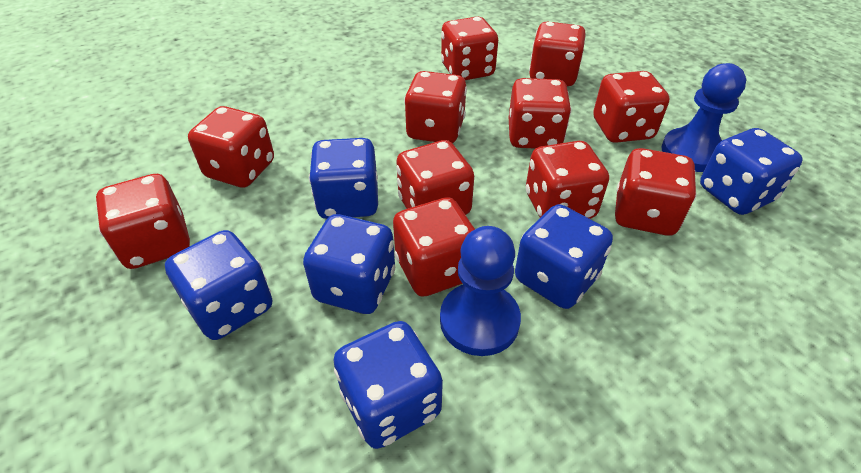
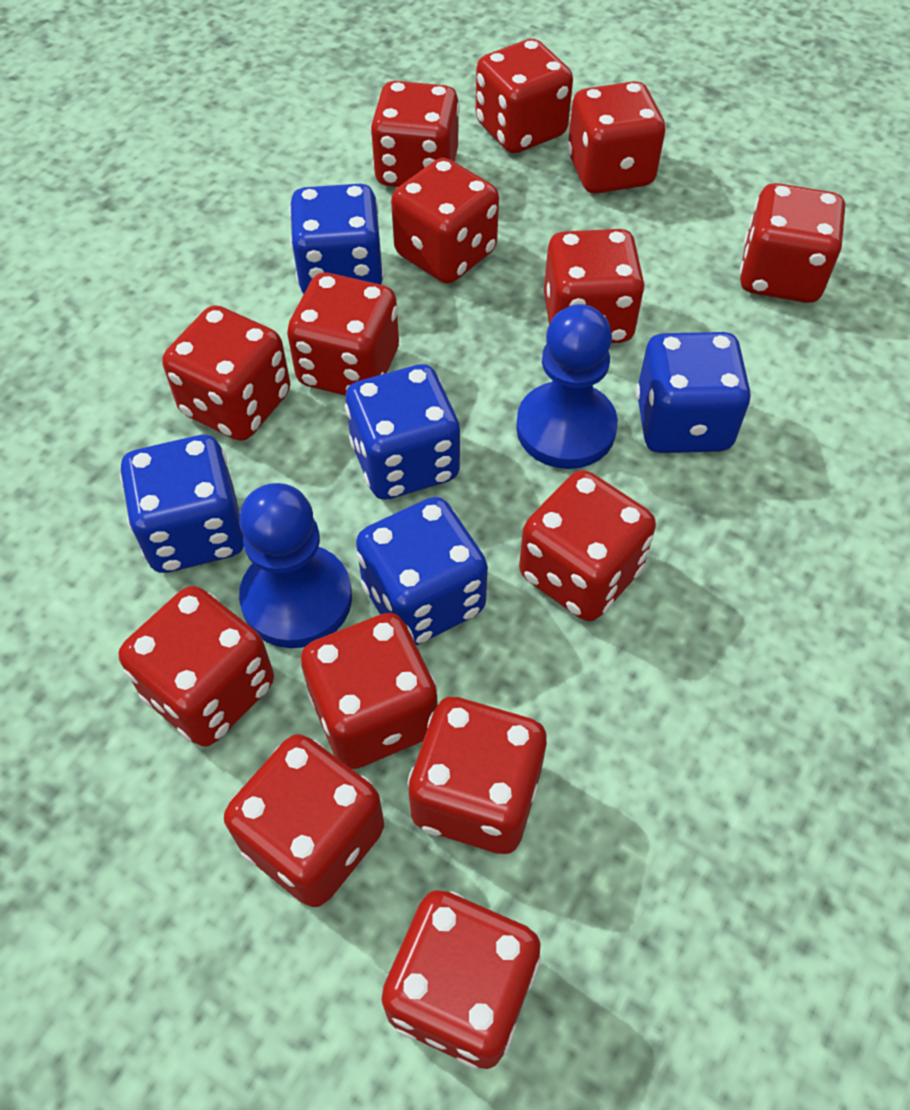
blue dice: [165,230,272,340] [303,214,395,314] [309,138,378,219] [333,321,443,449] [515,204,613,309] [700,128,803,215] = 6 -> [120,435,244,573] [289,184,384,294] [345,364,461,500] [356,497,488,646] [636,332,751,453] = 5
red dice: [96,174,190,269] [188,106,274,188] [393,197,475,297] [396,140,474,215] [404,71,467,143] [441,16,498,80] [509,78,571,149] [526,141,609,219] [529,21,586,86] [593,71,669,143] [615,148,696,236] = 11 -> [119,586,274,747] [162,305,290,441] [224,734,384,907] [287,273,399,396] [301,613,438,769] [370,81,460,187] [381,890,541,1069] [391,158,499,284] [408,697,547,854] [476,39,573,153] [519,470,656,621] [544,229,645,343] [567,81,665,194] [739,183,845,303] = 14

